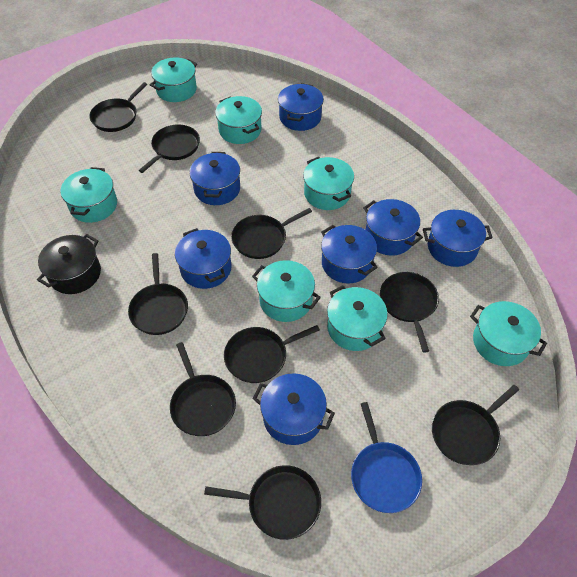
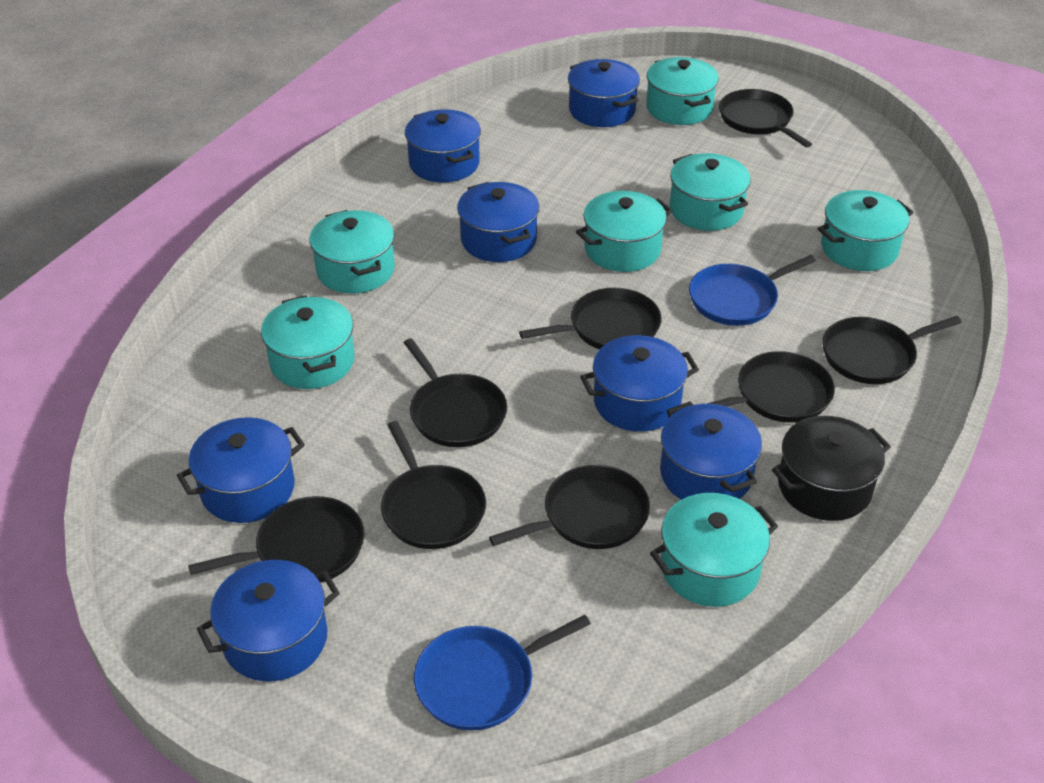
black pan: [89,82,147,132] [128,253,188,335] [139,124,200,173] [170,342,236,436] [204,465,321,540] [224,325,320,383] [231,208,312,259] [380,272,439,353] [432,385,519,465] = 9 -> [188,496,365,583] [381,421,486,549] [404,338,507,447] [489,465,650,549] [519,288,662,349] [707,351,835,423] [719,89,812,148] [822,316,962,384] = 8
blue pan: [351,402,422,513] = 1 -> [414,615,591,731] [689,255,816,326] = 2

